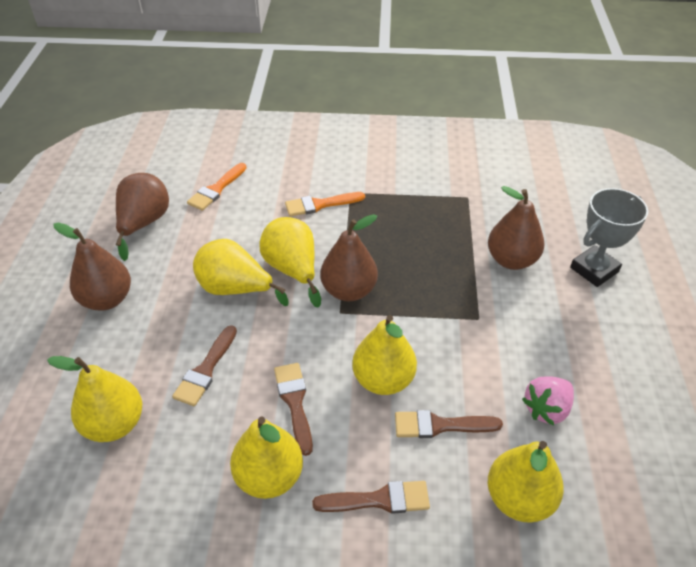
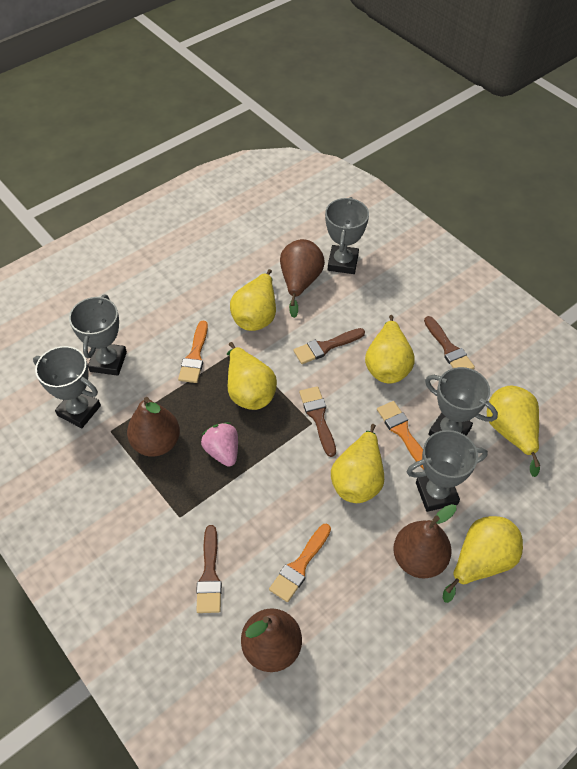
grey trophy: [570,188,648,287] = 1 -> [33,346,101,428] [69,294,127,376] [325,197,369,274] [407,430,488,512] [425,367,498,436] = 5
orange brush: [187,163,246,211] [285,192,365,217] = 2 -> [178,321,208,383] [269,524,331,602] [377,401,424,469] = 3

